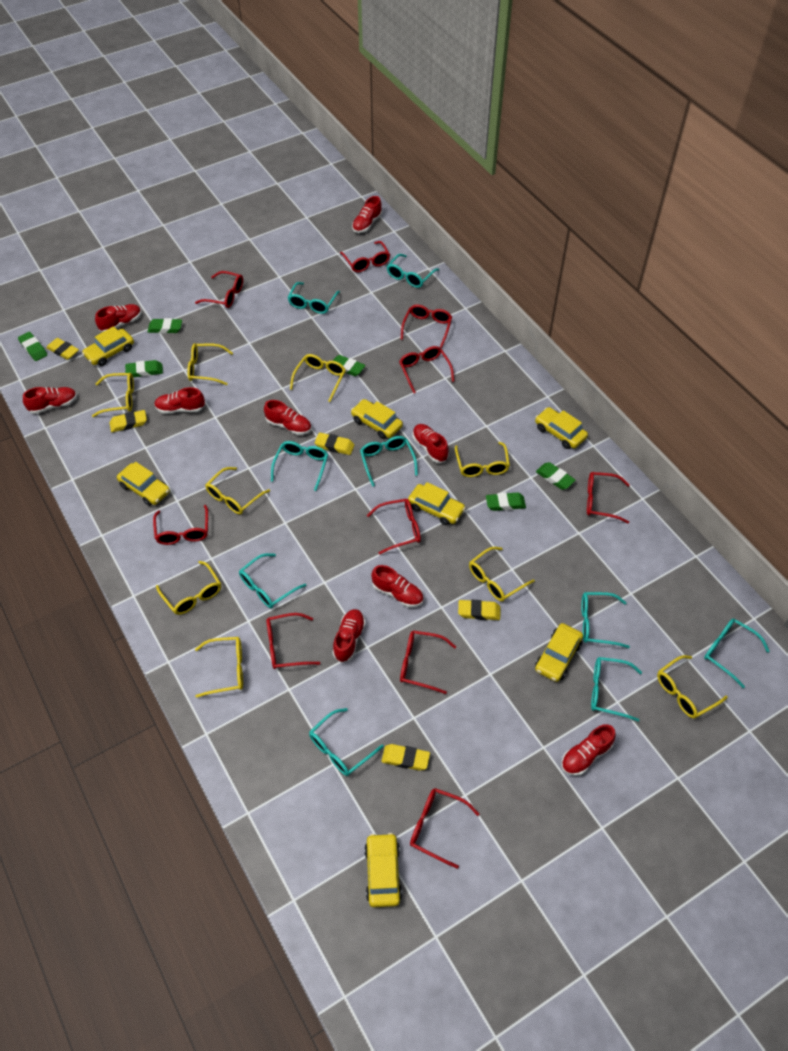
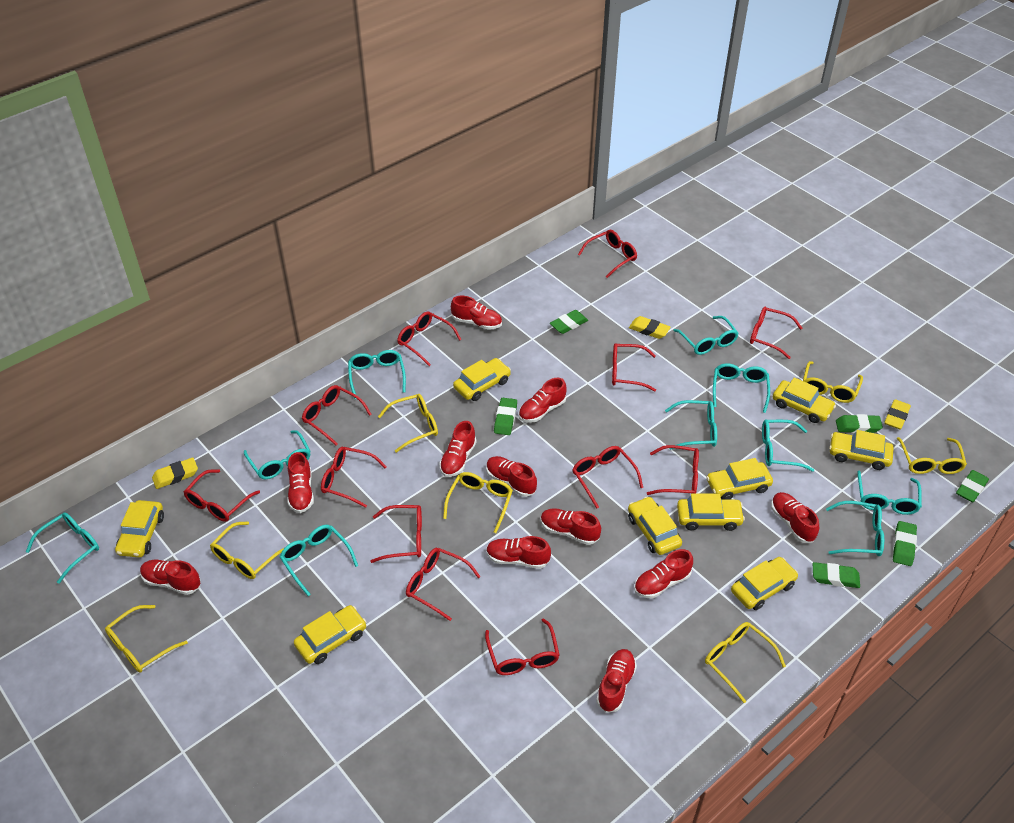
red glasses: [153,505,208,545] [195,271,243,308] [266,613,320,669] [340,241,390,272] [367,499,421,555] [399,346,455,393] [400,631,456,694] [401,304,452,348] [410,788,479,869] [587,472,630,523] = 10 -> [184,469,260,522] [302,385,372,445] [321,447,387,508] [370,505,422,563] [397,311,462,366] [406,548,480,621] [485,618,560,675] [572,446,643,509] [578,230,637,278] [612,343,656,392] [647,445,699,495] [750,307,802,359] = 12
red shoe: [23,387,77,414] [95,304,141,332] [154,387,205,414] [264,400,312,435] [332,609,366,663] [352,196,382,233] [371,565,424,607] [412,424,449,463] [561,724,616,776] = 9 -> [140,560,201,595] [288,452,314,513] [439,421,476,477] [451,296,502,330] [486,456,537,497] [486,536,551,569] [519,378,567,423] [541,508,601,545] [596,649,637,713] [634,549,693,598] [771,492,819,543] = 11
turquoise glasses: [239,553,306,608] [271,441,328,491] [288,282,340,314] [309,708,384,776] [360,436,418,487] [387,254,439,288] [581,592,630,648] [591,657,642,722] [704,619,770,688] = 9 -> [26,512,99,584] [244,430,310,479] [280,525,358,596] [348,350,406,399] [665,400,717,450] [673,316,739,355] [713,363,770,413] [762,420,814,472] [826,501,884,556] [857,471,922,515] = 10
yellow car: [82,326,134,366] [117,462,170,506] [351,399,403,439] [364,833,402,907] [408,482,465,526] [535,407,588,449] [535,623,583,682] = 7 -> [115,500,164,558] [294,605,366,664] [453,358,511,401] [628,497,682,555] [677,493,745,531] [706,458,773,500] [731,557,798,610] [773,377,836,423] [829,430,894,470] = 9
yellow eraser: [46,338,79,360] [110,410,147,432] [315,432,355,455] [381,744,430,771] [458,600,500,620] = 5 -> [152,458,198,489] [629,316,671,339] [884,399,911,430] = 3
yellow glasses: [92,373,134,417] [156,561,221,615] [187,343,233,385] [195,637,243,698] [206,467,270,514] [290,354,346,402] [455,442,510,477] [469,547,535,602] [657,655,728,718] = 9 -> [105,605,188,673] [210,521,284,579] [378,394,438,453] [443,472,513,533] [705,622,786,703] [803,361,863,403] [897,437,967,474] = 7

